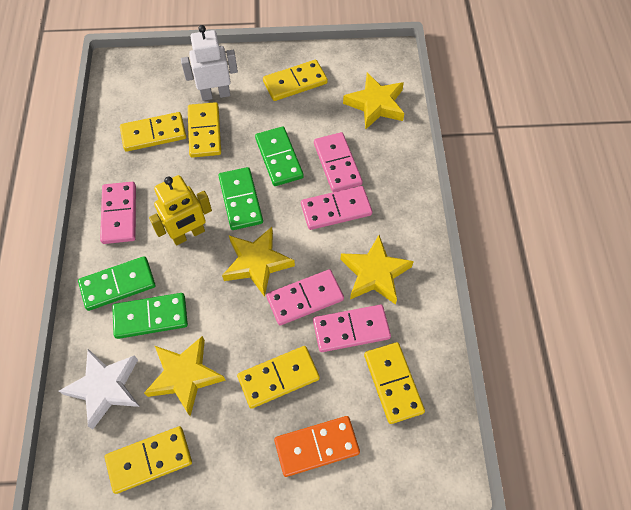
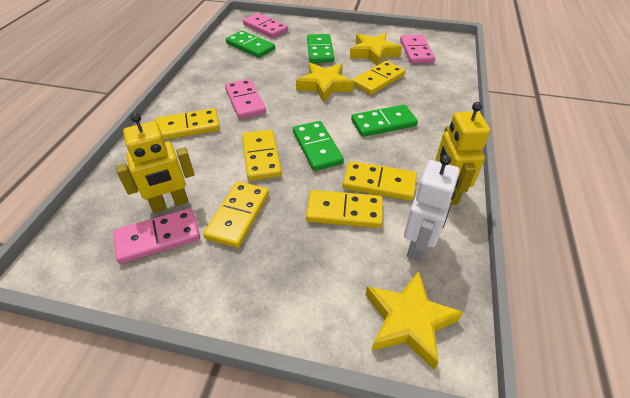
orange domino: [274,416,360,477] = 1 -> none = 0
pink domino: [100,182,136,244] [266,269,344,325] [301,186,372,230] [313,304,391,352] [314,132,363,192] = 5 -> [113,208,200,264] [225,79,266,119] [243,13,288,38] [400,34,435,64] = 4
white star: [59,349,140,430] = 1 -> none = 0
yellow robot: [149,175,212,245] = 1 -> [116,113,195,213] [435,102,490,205] = 2
yellow star: [144,336,226,416] [222,227,295,297] [340,235,414,305] [343,73,404,130] = 4 -> [296,63,354,102] [350,33,402,65] [366,271,464,369] = 3

